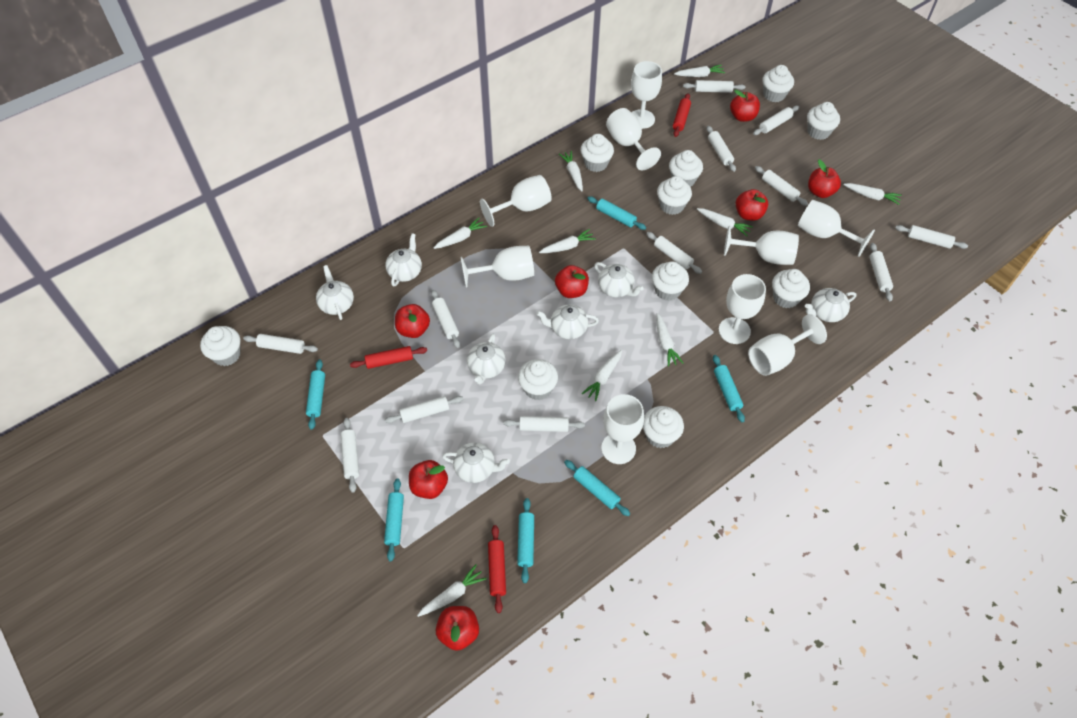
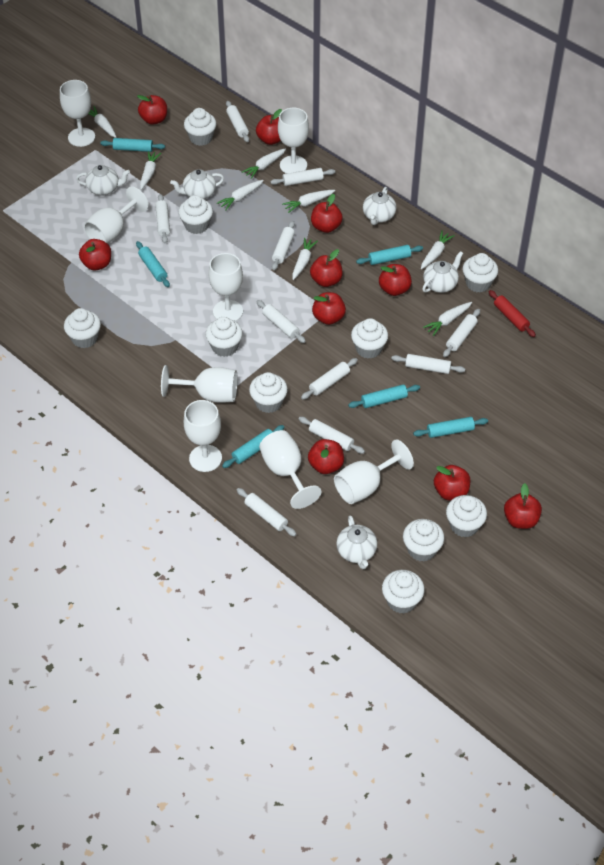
red apple: [395,304,430,338] [409,460,448,499] [436,606,479,651] [555,265,589,298] [730,90,760,122] [736,189,768,221] [808,159,841,198] = 7 -> [79,239,111,270] [137,95,167,125] [256,109,282,145] [308,439,344,474] [310,249,343,287] [311,194,343,233] [312,292,346,325] [379,264,412,296] [434,465,470,500] [504,483,542,529] = 10
red rolling pin: [350,346,427,369] [488,525,506,613] [673,93,691,137] = 3 -> [489,290,536,337] = 1
white carrot: [417,564,487,617] [434,218,487,249] [539,229,596,253] [559,151,583,191] [582,350,622,401] [656,313,683,367] [674,65,725,77] [697,208,753,236] [843,183,902,205] = 9 -> [88,106,117,138] [140,151,161,190] [217,180,264,210] [242,148,286,179] [282,190,335,213] [292,238,318,280] [421,230,455,269] [423,302,472,336] = 8
white goblet: [461,246,534,287] [480,175,552,227] [601,394,644,464] [606,108,661,170] [631,61,662,129] [719,274,766,344] [724,226,799,265] [748,314,827,376] [798,200,875,257] = 9 -> [60,80,95,147] [84,186,149,244] [161,365,238,403] [184,400,222,472] [209,253,243,321] [259,430,321,509] [278,108,309,174] [334,439,414,504] = 8
white rolling pin: [243,334,318,354] [340,418,359,493] [385,396,463,423] [431,290,460,348] [503,416,585,432] [646,232,702,274] [683,80,745,93] [707,126,736,172] [753,106,799,135] [755,166,808,206] [869,243,893,301] [895,225,968,249] = 12 -> [155,194,170,243] [226,101,249,142] [237,488,296,537] [256,300,306,343] [270,168,335,186] [272,221,295,270] [299,417,365,454] [301,358,358,400] [391,354,465,374] [443,309,480,357] = 10
white teapot: [316,265,354,320] [385,233,422,286] [442,442,510,483] [467,334,506,385] [536,304,599,339] [594,262,644,297] [805,288,856,322] = 7 -> [76,165,130,195] [170,169,224,199] [336,515,377,569] [363,187,396,225] [422,251,463,293] = 5

